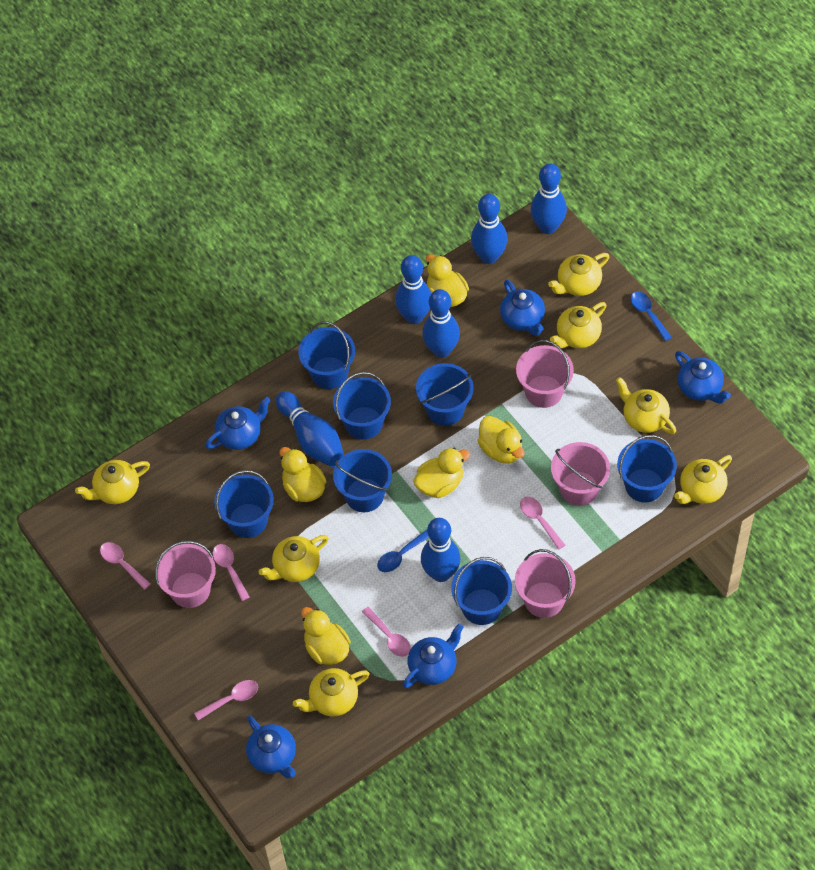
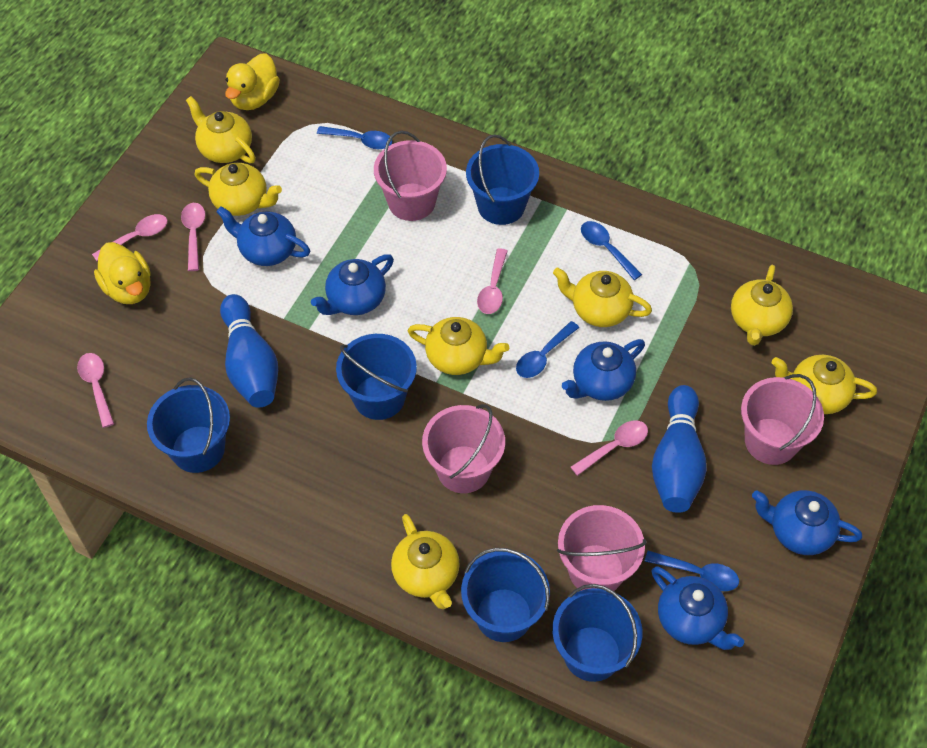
blue bowling pin: [276,391,344,467] [395,255,431,324] [421,518,460,582] [422,289,460,358] [471,194,508,264] [530,163,567,234] = 6 -> [220,294,278,408] [652,385,707,513] = 2
blue bucket: [215,470,274,538] [298,322,355,389] [333,372,391,440] [333,449,392,512] [416,363,474,426] [451,557,512,625] [617,435,677,503] = 7 -> [147,377,230,473] [336,334,417,420] [461,548,550,642] [466,134,539,225] [552,584,643,682] = 5
blue spoon: [377,530,429,572] [631,292,672,341] = 2 -> [317,126,392,149] [516,321,579,378] [581,221,642,280] [645,551,739,591] = 4
yellow duck: [279,447,327,502] [301,607,351,665] [413,448,470,498] [426,254,469,307] [478,416,524,464] = 5 -> [94,242,151,304] [225,53,280,110] = 2

